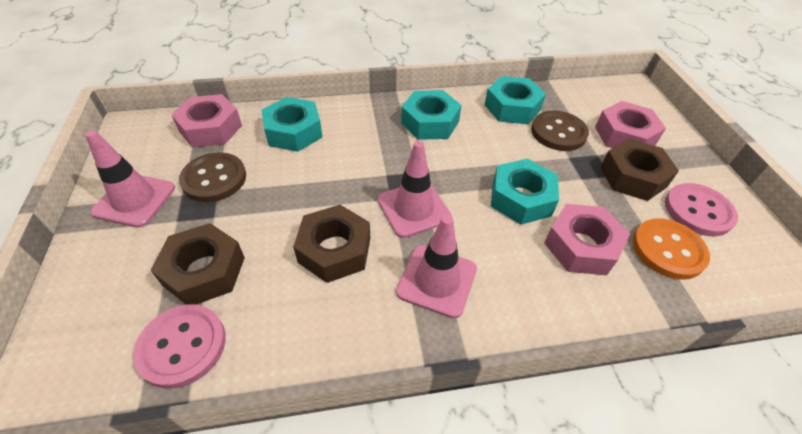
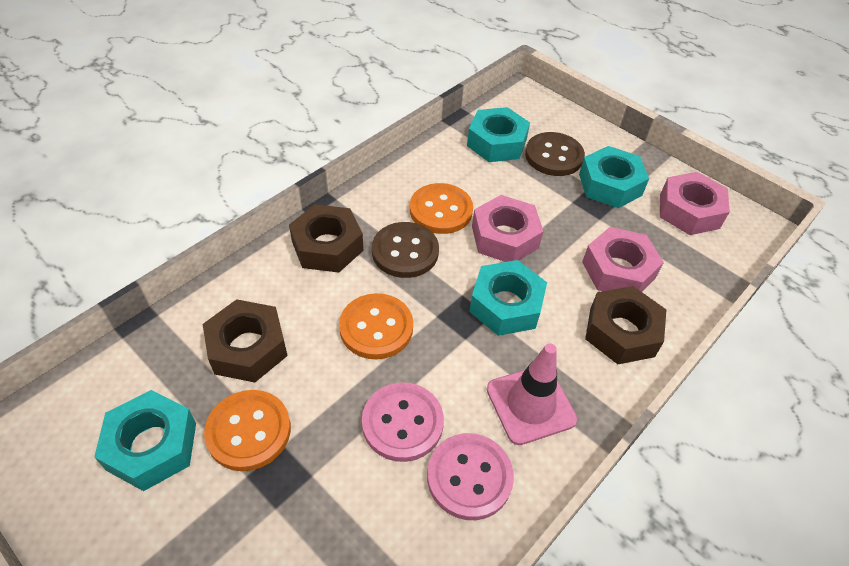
orange button: [633,219,710,279] = 1 -> [204,390,291,471] [339,293,413,360] [410,183,473,234] = 3
pink traffic cone: [85,130,175,228] [378,141,452,238] [396,215,477,318] = 3 -> [486,343,577,445] = 1

